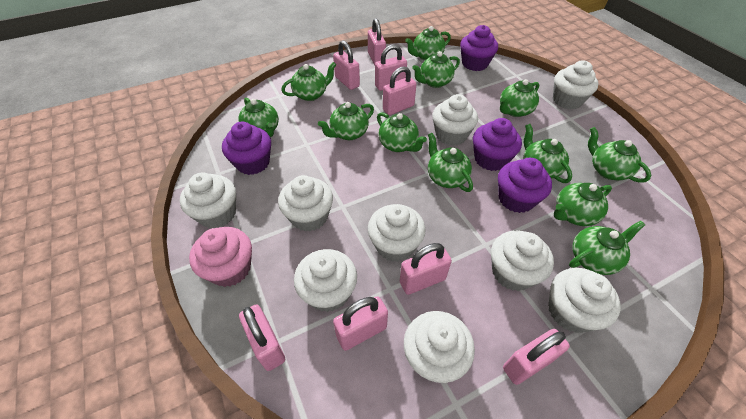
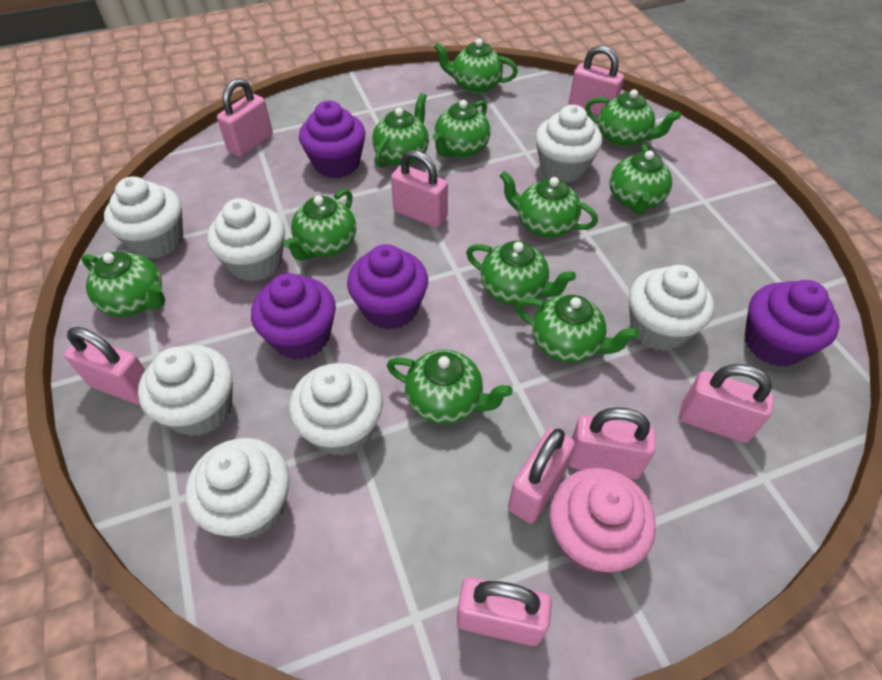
green teapot: [238,98,279,137] [281,62,336,101] [318,102,374,140] [377,112,427,152] [405,26,451,61] [412,51,460,88] [428,133,473,192] [500,79,539,117] [523,124,572,183] [554,183,612,226] [569,221,645,275] [588,127,651,183] = 12 -> [81,252,165,317] [283,189,356,261] [372,93,429,168] [387,350,513,424] [433,100,490,158] [434,38,518,94] [466,241,576,305] [500,171,598,238] [515,295,639,363] [585,89,681,147] [609,145,672,215] = 11
white cupcake: [180,173,236,228] [278,175,333,231] [294,249,357,312] [368,204,426,262] [404,311,475,383] [432,94,478,146] [491,230,554,291] [548,268,621,333] [553,60,599,109] = 9 -> [104,176,183,259] [138,345,233,436] [185,438,290,539] [207,198,285,282] [289,363,383,456] [535,105,602,183] [629,265,714,351] = 7

